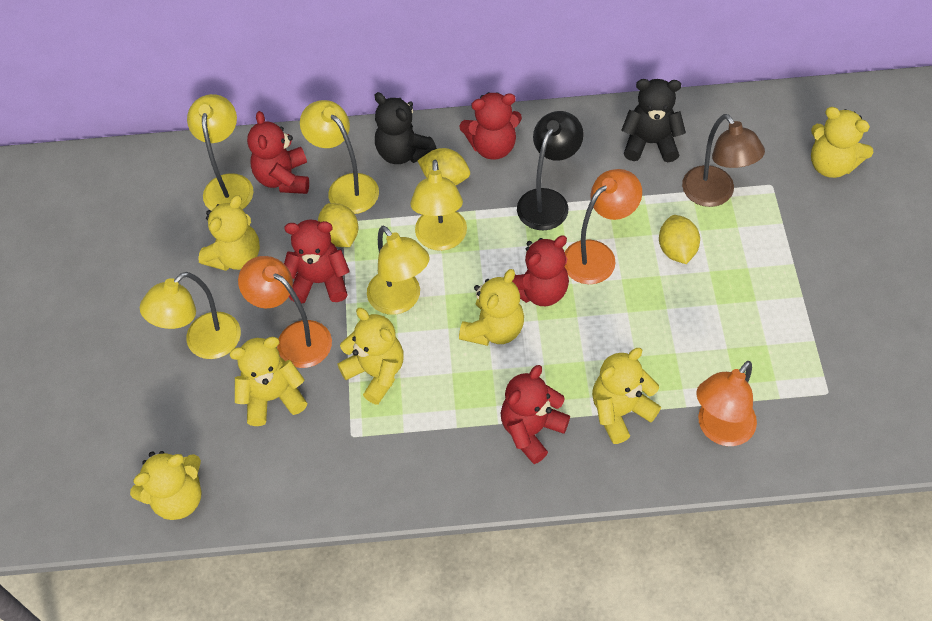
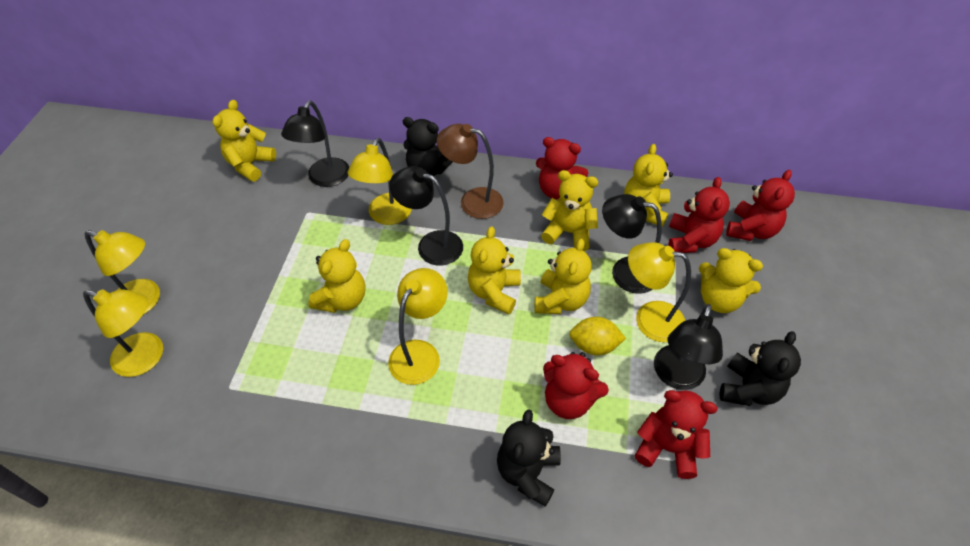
black lamp: [517,111,584,230] = 1 -> [281,101,349,187] [389,166,463,265] [602,194,662,294] [654,304,723,390] = 4
black teddy bear: [375,92,437,164] [621,79,686,162] = 2 -> [403,117,452,176] [497,409,561,507] [720,331,801,406] = 3
orange lamp: [238,256,332,368] [565,169,642,284] [696,361,757,446] = 3 -> none = 0
yellow lemon: [318,203,359,247] [417,148,470,186] [659,215,700,264] = 3 -> [569,317,626,355] = 1

